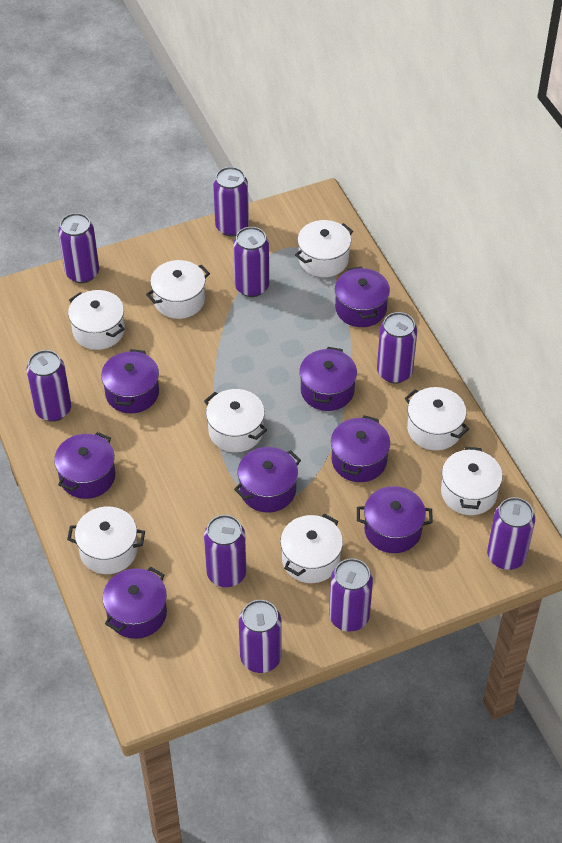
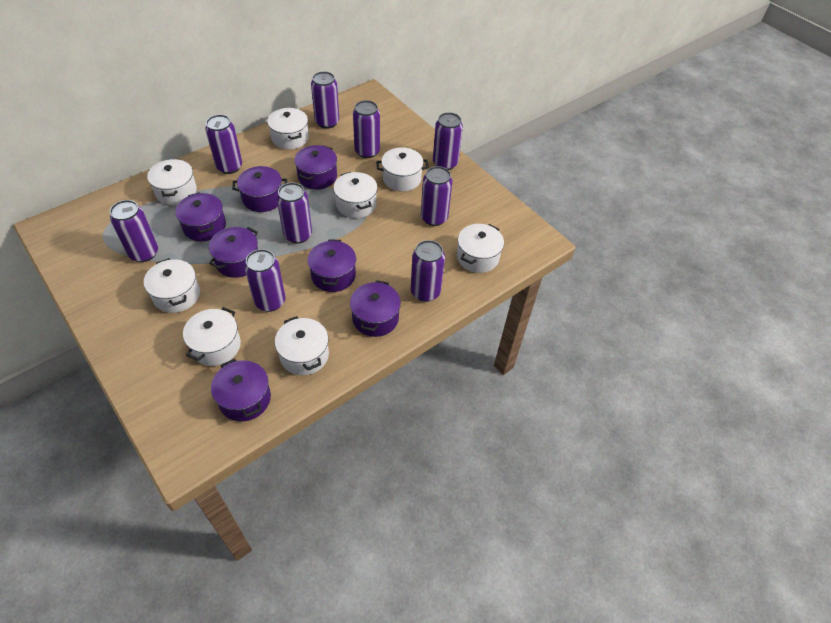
purple pot: [54,432,115,499] [101,349,159,414] [102,567,167,639] [234,447,301,512] [299,347,357,411] [331,415,390,482] [335,266,390,327] [357,486,433,553] = 8 -> [175,192,226,241] [209,227,258,278] [211,359,271,421] [232,166,287,212] [294,145,337,190] [308,239,356,292] [350,280,401,337] = 7

